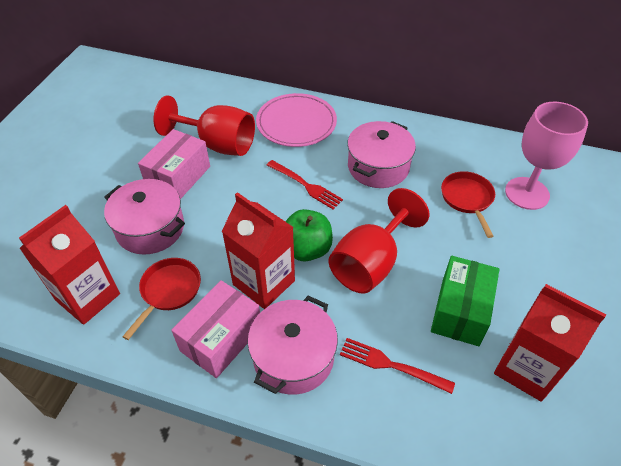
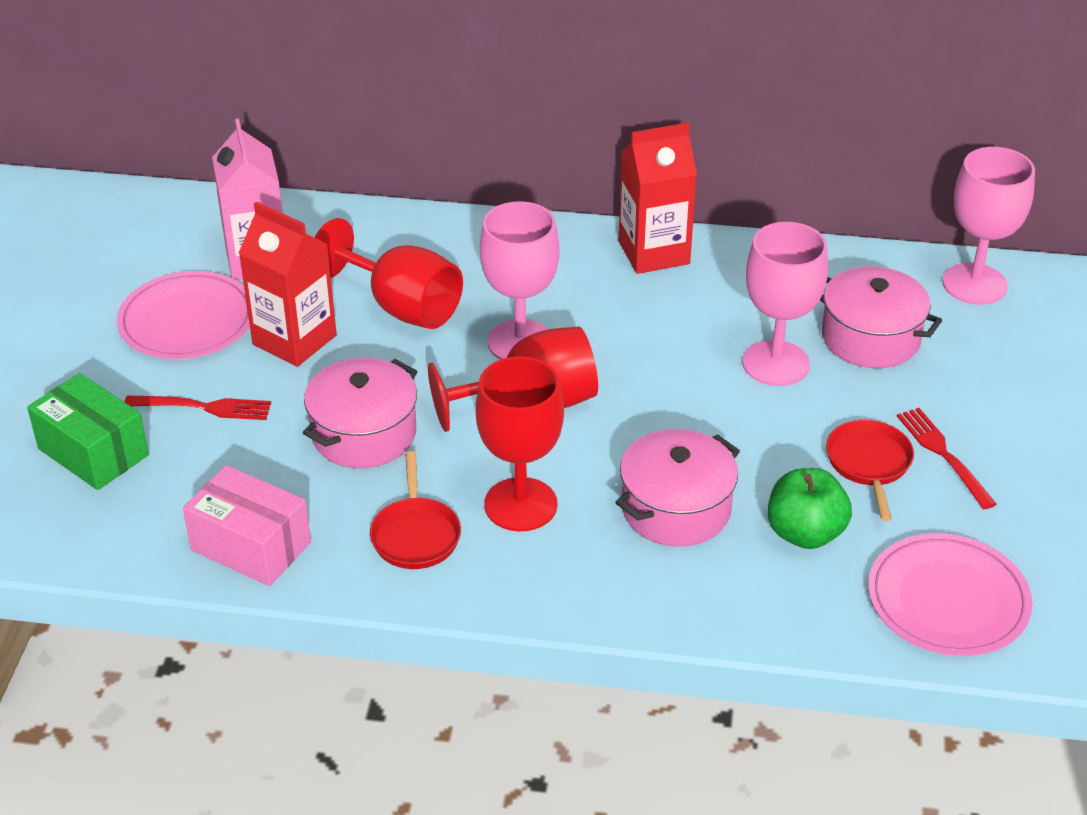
pink box: [138,129,210,199] [171,280,260,378] = 2 -> [183,465,311,586] = 1
pink carton: none = 0 -> [212,119,283,280] = 1
pink goblet: [505,102,588,210] = 1 -> [480,201,560,360] [742,222,828,386] [943,147,1035,305] = 3
pink plate: [256,93,337,147] = 1 -> [117,271,250,359] [868,533,1032,656] = 2
red carton: [19,205,120,325] [222,192,295,309] [494,284,606,402] = 3 -> [239,201,337,367] [619,123,697,274] = 2
red goblet: [154,95,255,156] [328,188,429,294] = 2 -> [314,218,463,329] [428,326,598,432] [475,356,564,531] = 3

